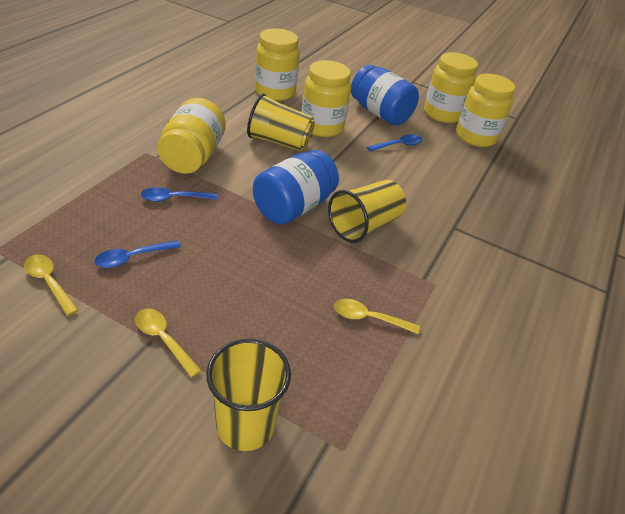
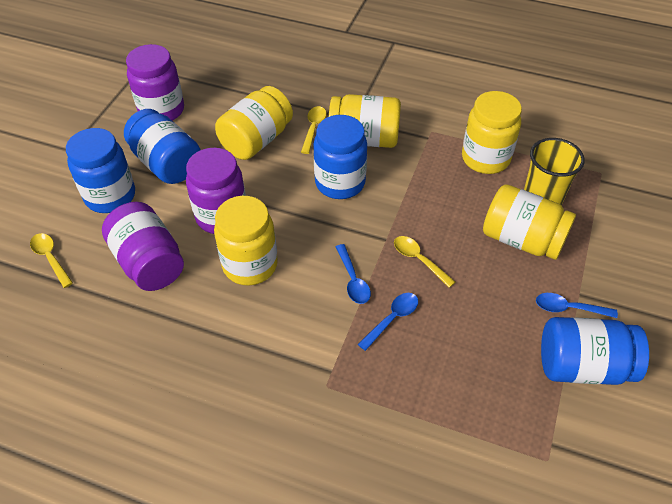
blue jar: [253,150,339,225] [351,65,419,126] = 2 -> [66,128,135,213] [124,109,200,184] [313,115,367,199] [541,317,649,385] = 4
purple jar: none = 0 -> [102,202,184,291] [126,44,184,121] [186,148,246,234] = 3
yellow cup: [206,338,291,451] [247,94,315,151] [328,180,406,243] = 3 -> [524,138,585,205] = 1

